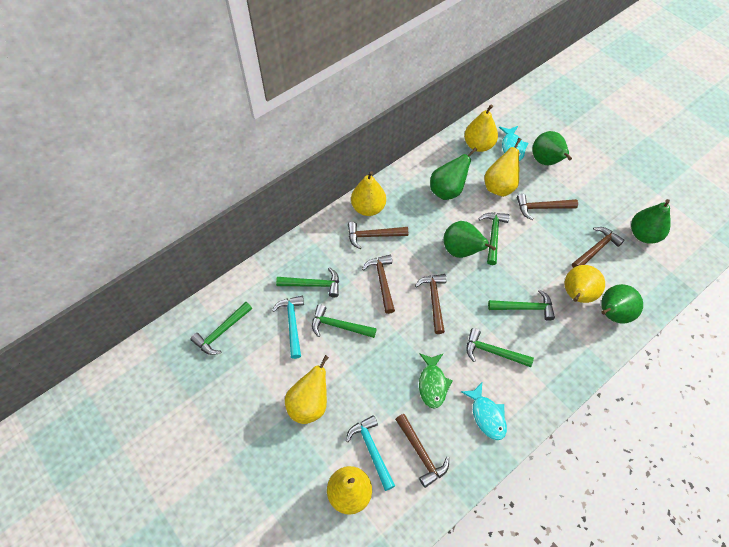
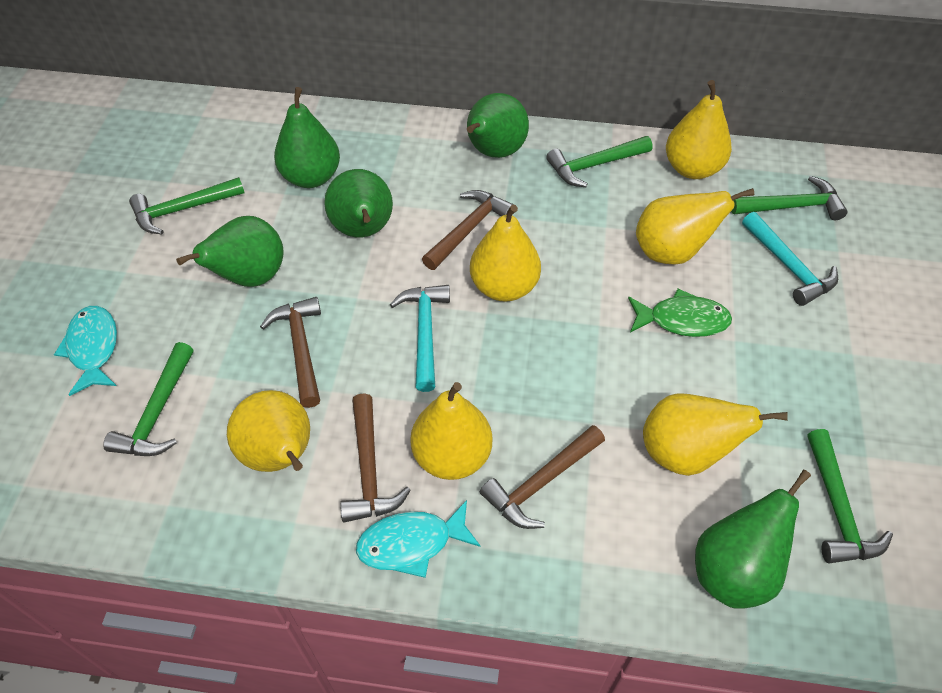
brown hammer: [348,222,408,249] [362,255,395,314] [395,414,449,488] [415,274,446,334] [517,194,578,220] [572,227,624,268] = 6 -> [260,297,321,408] [340,393,411,522] [422,190,514,270] [480,425,605,529] = 4
green hammer: [190,302,252,355] [276,267,339,298] [312,304,377,338] [466,328,534,367] [479,213,510,265] [488,290,555,321] = 6 -> [103,342,193,456] [129,177,244,234] [546,136,653,187] [731,176,848,220] [807,429,893,563] = 5

